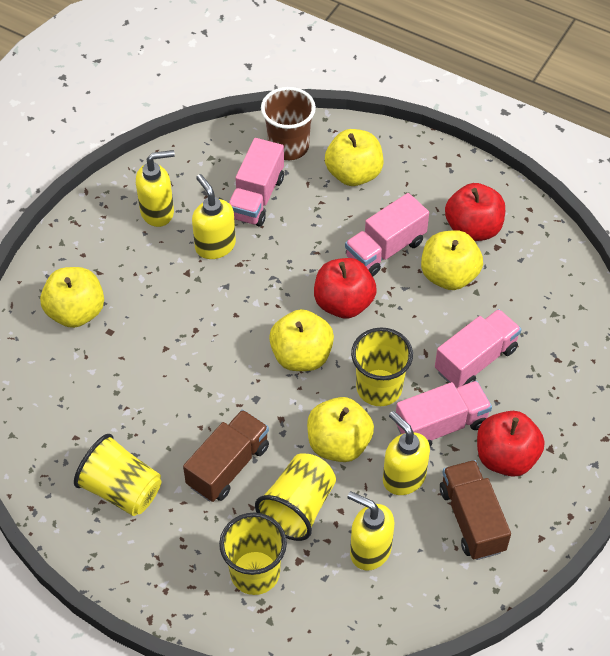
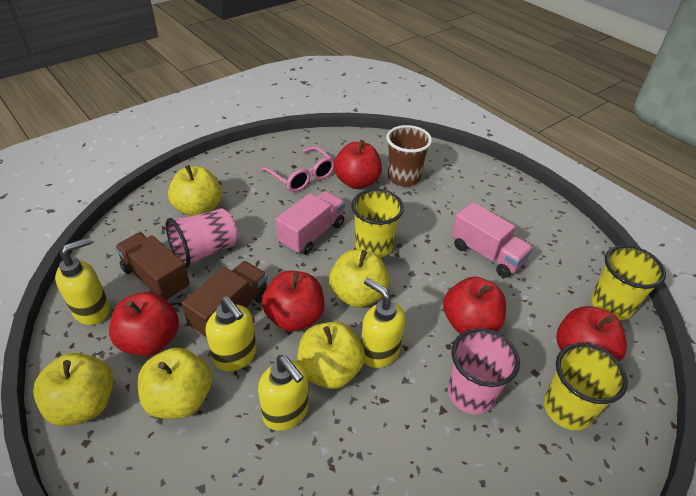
pink cup: none = 0 -> [166,208,238,268] [448,328,520,414] = 2
pink glasses: none = 0 -> [260,146,334,192] = 1
pink truck: [229,138,284,227] [345,193,429,276] [396,381,492,447] [435,309,522,388] = 4 -> [276,191,345,255] [451,202,533,278] = 2
red apple: [314,258,377,319] [445,183,505,241] [477,411,545,477] = 3 -> [109,292,179,356] [262,271,324,332] [334,140,382,189] [443,277,506,334] [556,306,627,362] = 5
yellow cup: [74,434,161,516] [219,513,287,595] [255,453,336,541] [351,327,413,406] = 4 -> [351,189,404,258] [544,343,628,430] [591,245,666,320] = 3

